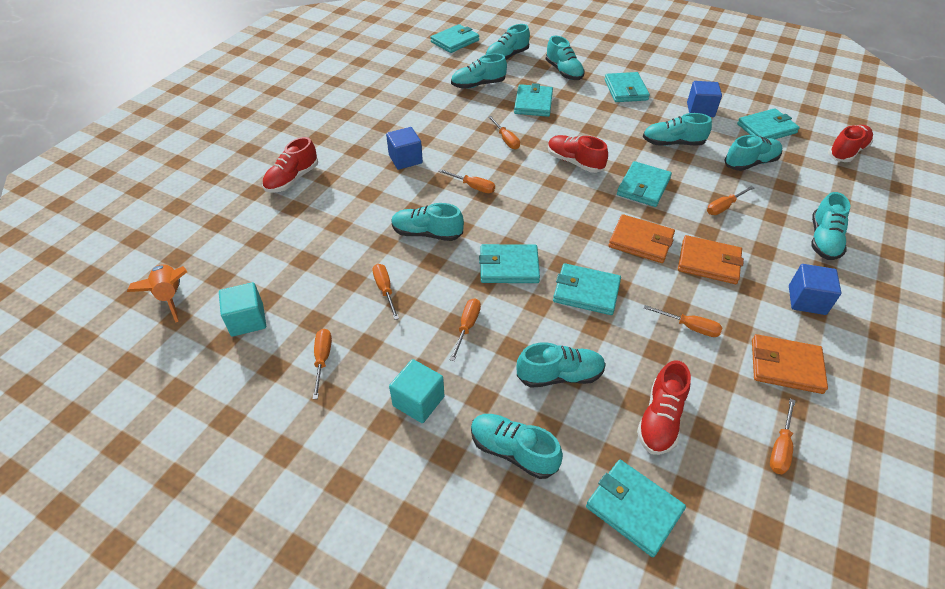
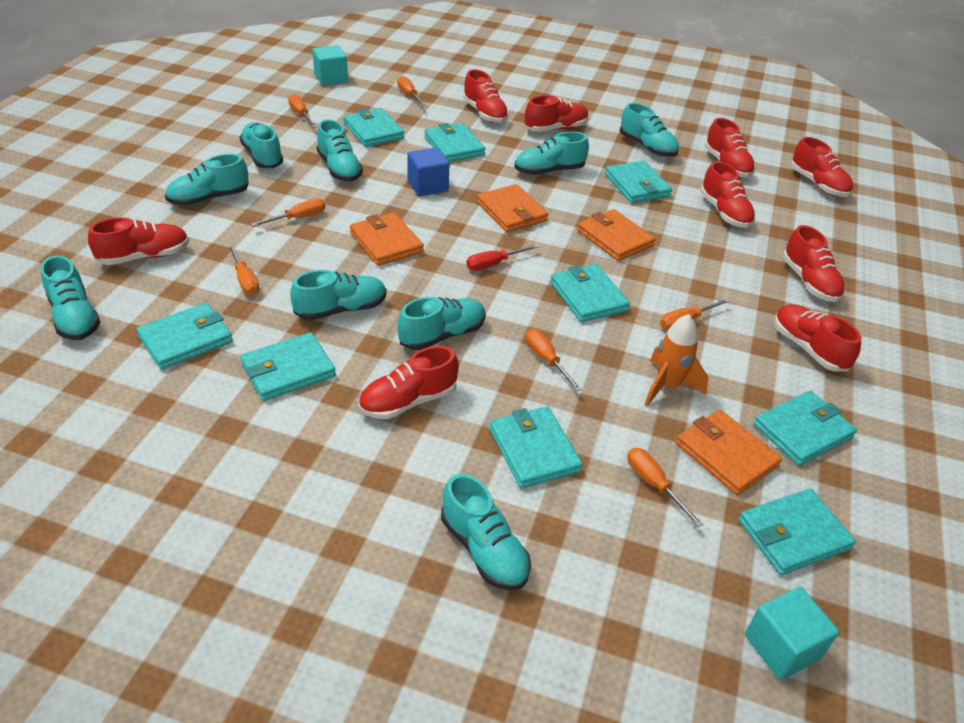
blue cube: [386,127,423,170] [687,81,722,117] [789,264,841,315] = 3 -> [407,147,449,196] = 1
orange screwdriver: [312,329,332,399] [372,264,399,320] [438,169,495,193] [450,298,481,361] [488,116,520,150] [644,305,722,337] [707,186,754,215] [770,399,795,474] = 8 -> [227,244,259,295] [251,199,325,227] [288,94,317,128] [397,76,427,108] [526,329,582,391] [627,448,703,527] [660,298,730,330] = 7
orange wallet: [609,214,675,263] [678,235,744,284] [752,334,828,394] = 3 -> [350,212,424,266] [477,184,548,233] [577,209,655,261] [676,410,782,495] = 4
red screwdriver: none = 0 -> [466,244,540,271] = 1
red shoe: [262,137,318,193] [548,135,608,173] [637,360,691,455] [828,125,873,162] = 4 -> [88,217,189,265] [359,346,459,419] [463,69,509,123] [525,95,589,132] [700,161,756,228] [705,118,755,178] [774,304,862,372] [783,225,845,302] [791,137,853,197] = 9
turquoise wallet: [430,24,479,53] [479,244,540,283] [514,83,553,117] [553,263,621,315] [586,460,686,557] [605,72,650,102] [617,161,672,207] [737,108,800,139] = 8 -> [137,303,233,370] [240,332,336,401] [343,108,404,147] [424,123,486,162] [489,406,583,488] [550,264,630,322] [605,161,672,203] [738,489,856,575] [754,391,857,466] = 9

